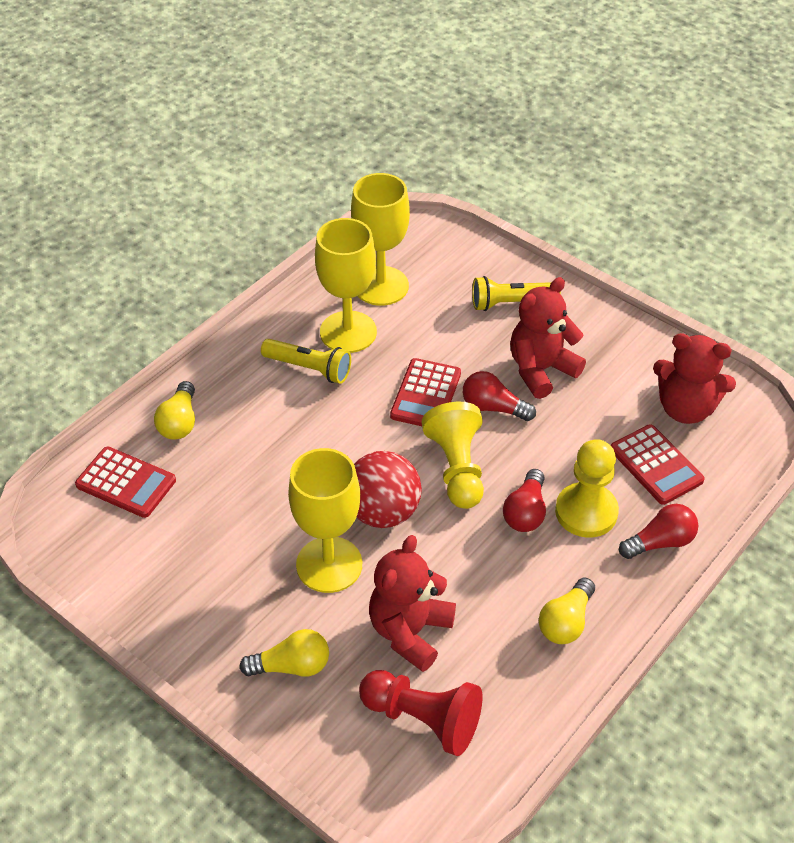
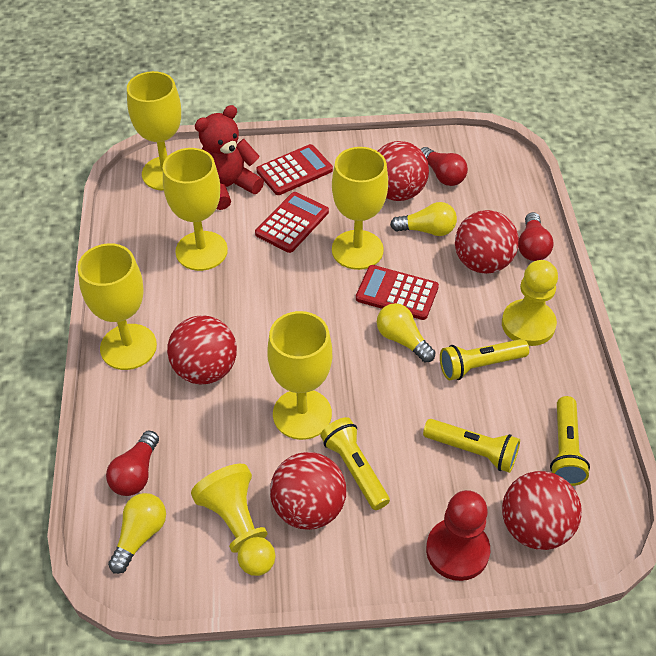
red ball: [354,451,422,528] = 1 -> [167,315,237,384] [270,452,346,530] [378,141,429,201] [455,210,519,274] [502,471,582,550] = 5
red teddy bear: [369,535,456,672] [510,277,586,399] [653,333,736,424] = 3 -> [195,105,264,210] = 1
yellow flashlight: [261,339,351,384] [472,276,561,311] = 2 -> [320,417,390,510] [423,419,520,473] [440,339,529,381] [550,396,590,486] = 4
yellow goblet: [288,448,362,593] [315,218,377,353] [351,173,410,306] = 3 -> [78,243,157,370] [127,71,181,191] [163,148,228,271] [267,311,332,440] [332,147,388,270] = 5

